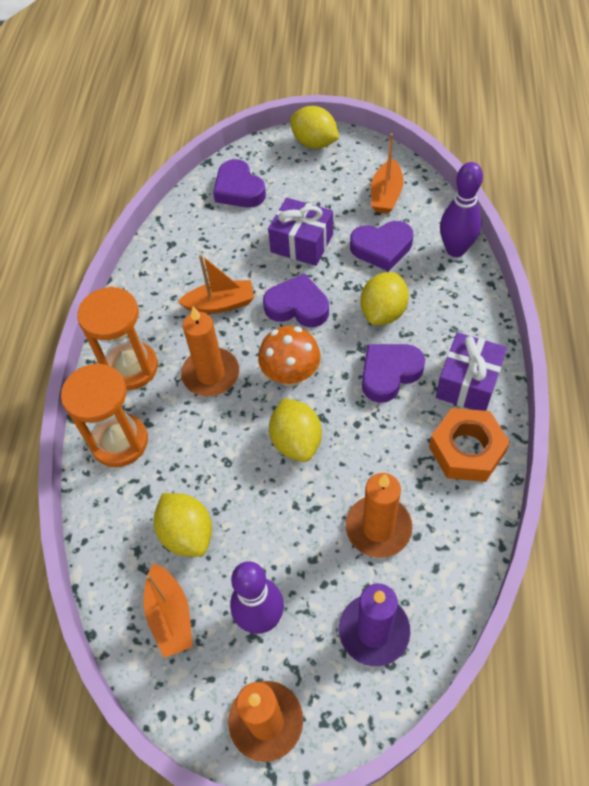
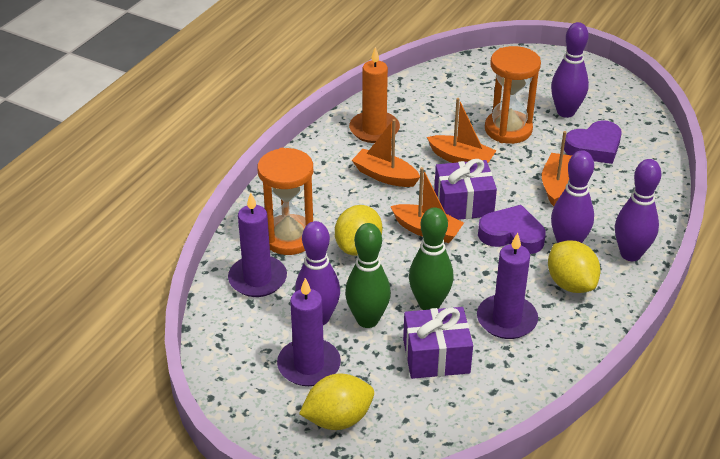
green bowling pin: none = 0 -> [345,223,391,328] [409,207,454,310] = 2
orange boat: [143,563,193,658] [178,254,254,314] [371,133,404,214] = 3 -> [352,119,420,187] [390,167,464,243] [427,98,496,163] [542,131,572,206] = 4
orange candle: [181,306,239,396] [228,681,303,762] [345,473,412,558] = 3 -> [349,47,400,143] = 1
orange mushroom: [258,326,321,387] = 1 -> none = 0
orange nut: [429,408,510,482] = 1 -> none = 0
purple bowling pin: [230,561,284,634] [440,162,483,257] = 2 -> [295,221,340,325] [551,22,589,118] [551,150,594,243] [615,159,662,261] = 4
purple candle: [339,583,410,666] = 1 -> [228,193,287,297] [277,278,341,386] [477,233,538,339] = 3
purple heart: [213,159,266,208] [263,273,329,327] [350,221,413,271] [362,344,425,403] = 4 -> [478,205,546,254] [564,120,622,164] = 2
yellow lemon: [154,493,212,557] [269,398,322,462] [290,106,339,149] [360,272,409,325] = 4 -> [299,374,374,430] [335,205,382,256] [548,240,601,293] = 3

